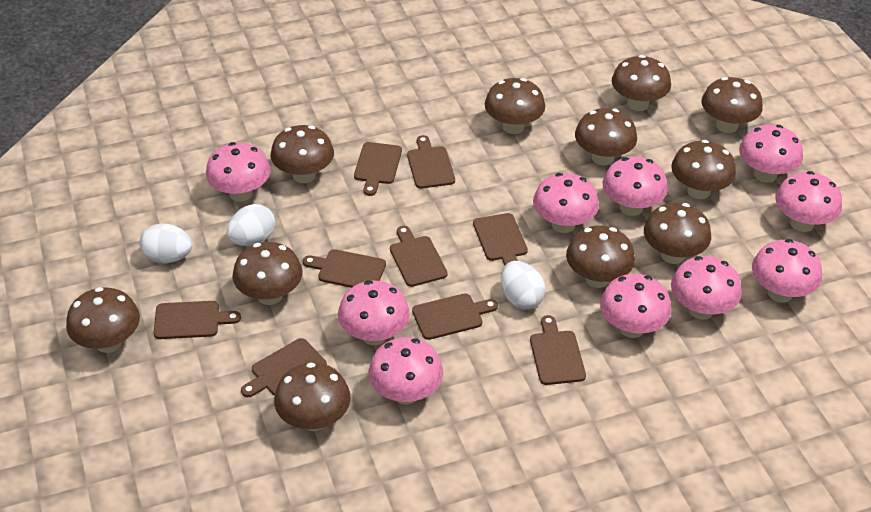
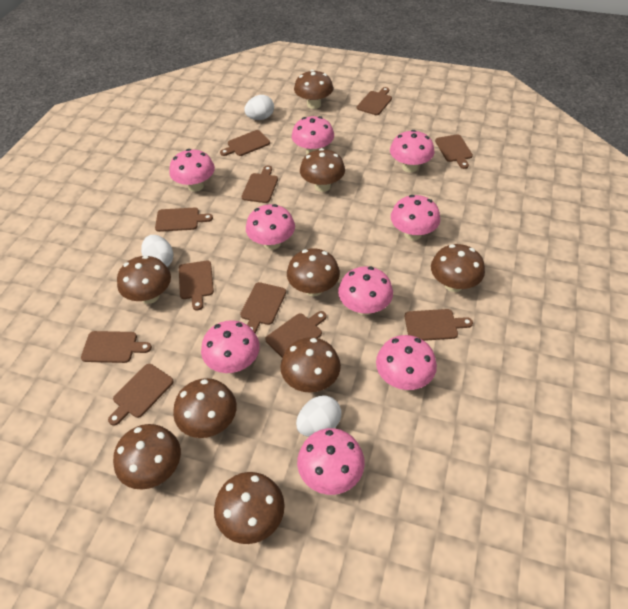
brown cutting board: [154,301,241,339] [241,338,327,397] [303,249,386,288] [354,142,402,196] [390,226,448,287] [407,135,455,189] [412,293,498,340] [473,213,528,265] [530,315,586,385] = 9 -> [81,331,152,363] [108,364,174,425] [155,208,213,232] [179,261,214,310] [220,130,270,156] [240,282,286,333] [242,166,278,203] [265,311,327,358] [357,87,392,115] [405,309,473,341] [435,135,473,169] = 11
brown mushroom: [66,287,140,353] [233,242,303,305] [271,125,334,183] [274,363,350,431] [485,78,545,134] [566,225,635,288] [575,108,637,166] [612,55,671,111] [644,203,711,264] [671,140,736,199] [701,77,763,133] = 11 -> [113,424,181,489] [117,255,171,304] [173,378,237,438] [214,472,285,544] [280,337,341,393] [287,248,340,296] [294,70,333,109] [300,148,345,192] [431,244,485,292] = 9
pink mushroom: [206,142,270,202] [338,280,410,345] [369,337,443,405] [533,173,599,233] [600,274,672,338] [603,156,668,216] [671,256,742,319] [739,125,803,183] [752,239,822,303] [775,171,842,232] = 10 -> [169,149,215,192] [201,320,260,373] [246,204,295,250] [292,116,334,154] [297,428,365,495] [338,266,393,315] [376,335,437,390] [390,130,434,173] [391,195,440,240] = 9

